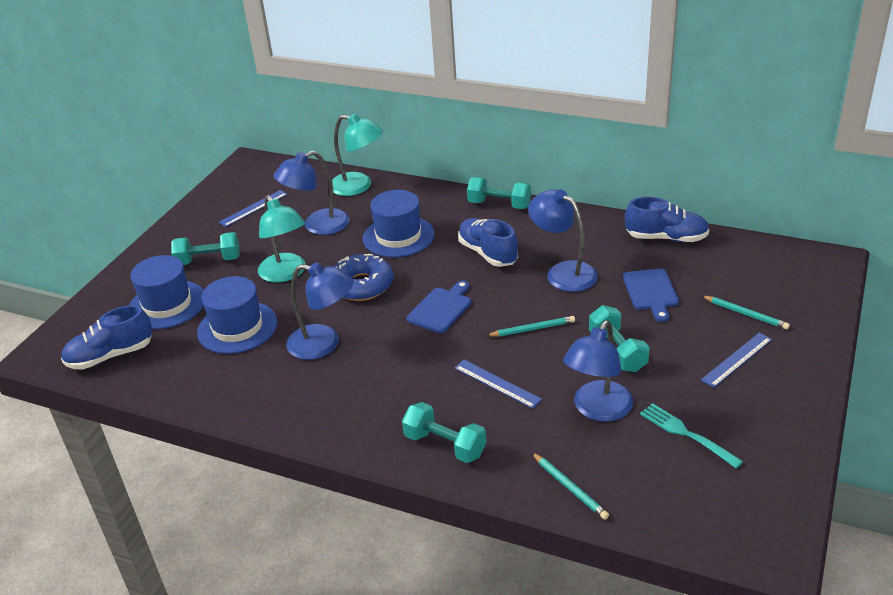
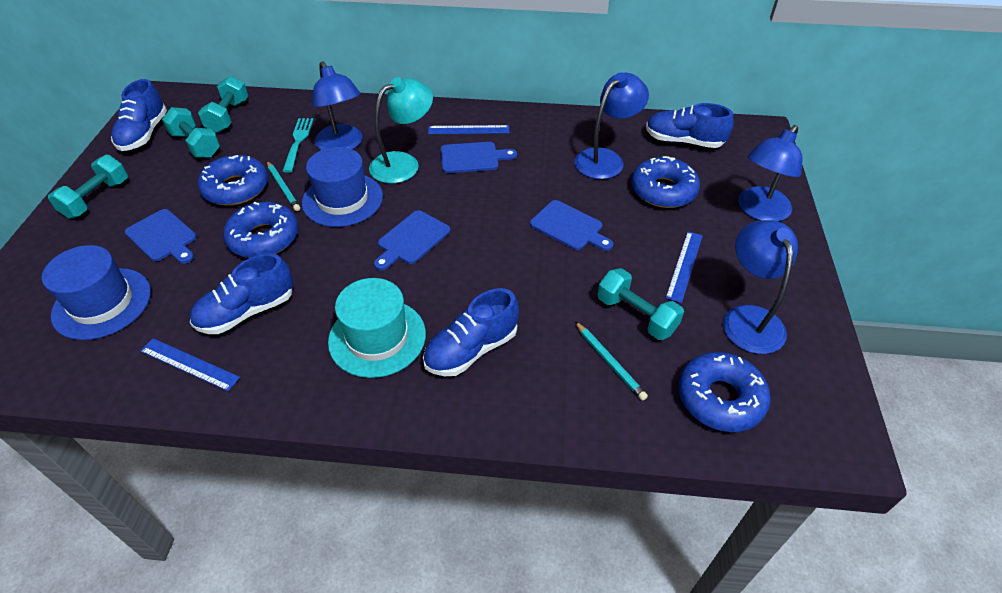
blue cutting board: [407,281,471,333] [623,269,679,322] = 2 -> [125,209,197,264] [374,210,450,270] [441,142,517,173] [530,200,613,251] = 4
blue donut: [334,254,394,301] = 1 -> [198,155,268,206] [223,202,299,258] [631,156,700,208] [678,352,771,432] = 4
blue hat: [129,255,204,329] [197,276,278,354] [363,190,434,258] = 3 -> [42,245,151,340] [302,147,383,227] = 2
blue shoe: [61,305,152,370] [458,218,518,267] [625,197,709,242] = 3 -> [111,79,167,151] [190,253,293,334] [423,288,519,376] [646,103,734,148] = 4
turquoise hat: none = 0 -> [328,278,426,378] = 1
turquoise lamp: [258,195,305,283] [332,114,383,196] = 2 -> [369,77,433,183] = 1
turquoise pencil: [486,316,575,337] [532,453,609,520] [702,296,790,330] = 3 -> [267,161,300,211] [575,322,648,401] = 2

